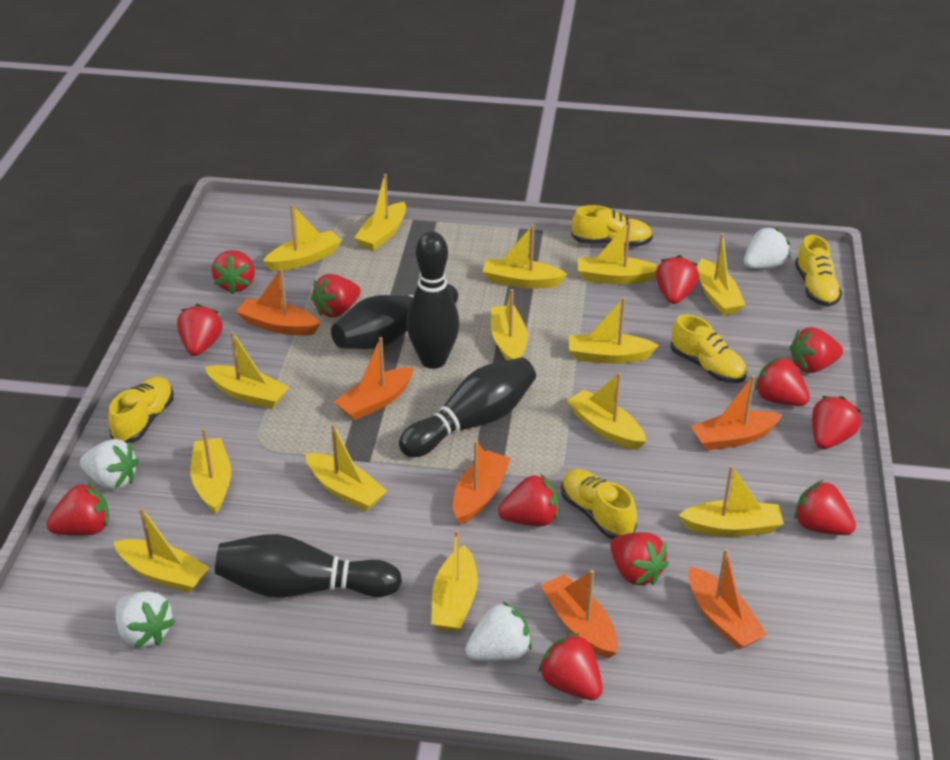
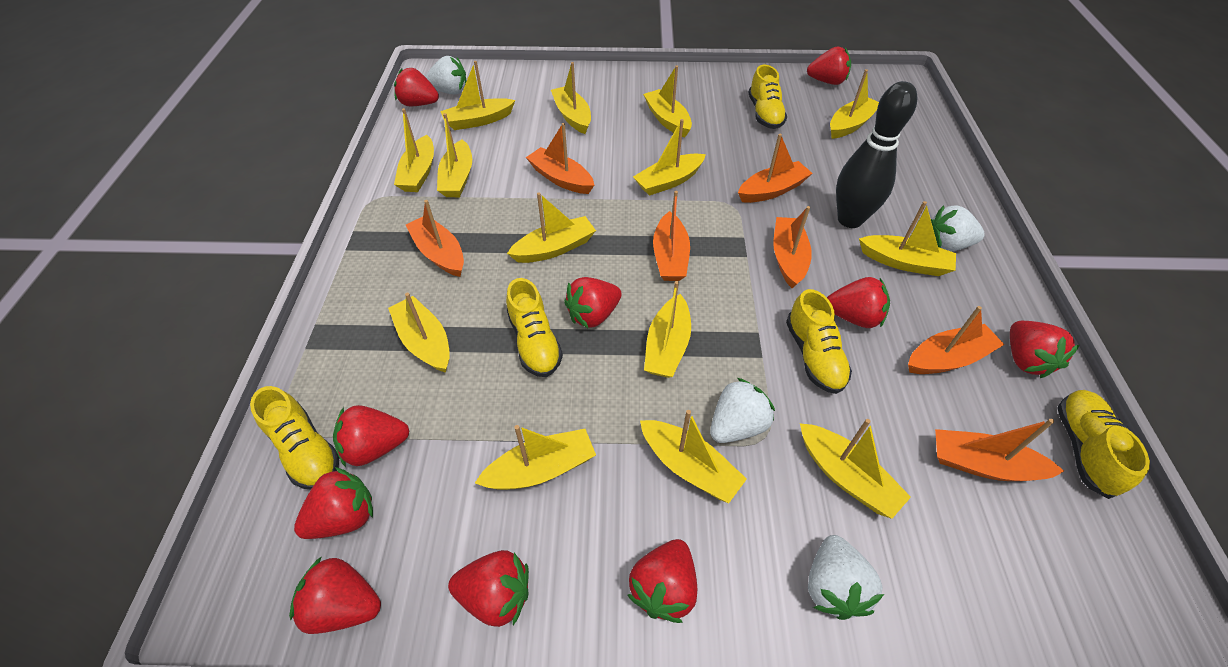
black bowling pin: [215,534,402,598] [331,284,458,349] [399,357,536,457] [407,231,460,369] = 4 -> [836,81,917,228] = 1
orange boat: [236,269,321,335] [334,337,414,420] [453,440,511,525] [540,570,618,658] [688,548,767,650] [691,375,782,451] = 6 -> [406,200,464,277] [526,123,594,194] [653,191,690,281] [738,134,813,203] [773,206,812,288] [908,306,1005,374] [935,419,1064,481] = 7
red strawberry: [46,483,109,536] [177,304,223,356] [212,250,255,294] [311,274,361,318] [498,474,559,526] [538,633,603,700] [610,532,669,585] [656,255,699,304] [755,357,810,406] [789,327,843,373] [794,480,856,535] [812,396,861,449] = 12 -> [289,556,381,634] [294,467,373,539] [333,405,409,467] [394,68,439,106] [448,550,529,627] [564,277,622,328] [628,539,697,623] [807,46,851,85] [827,277,890,328] [1010,321,1079,378] = 10

